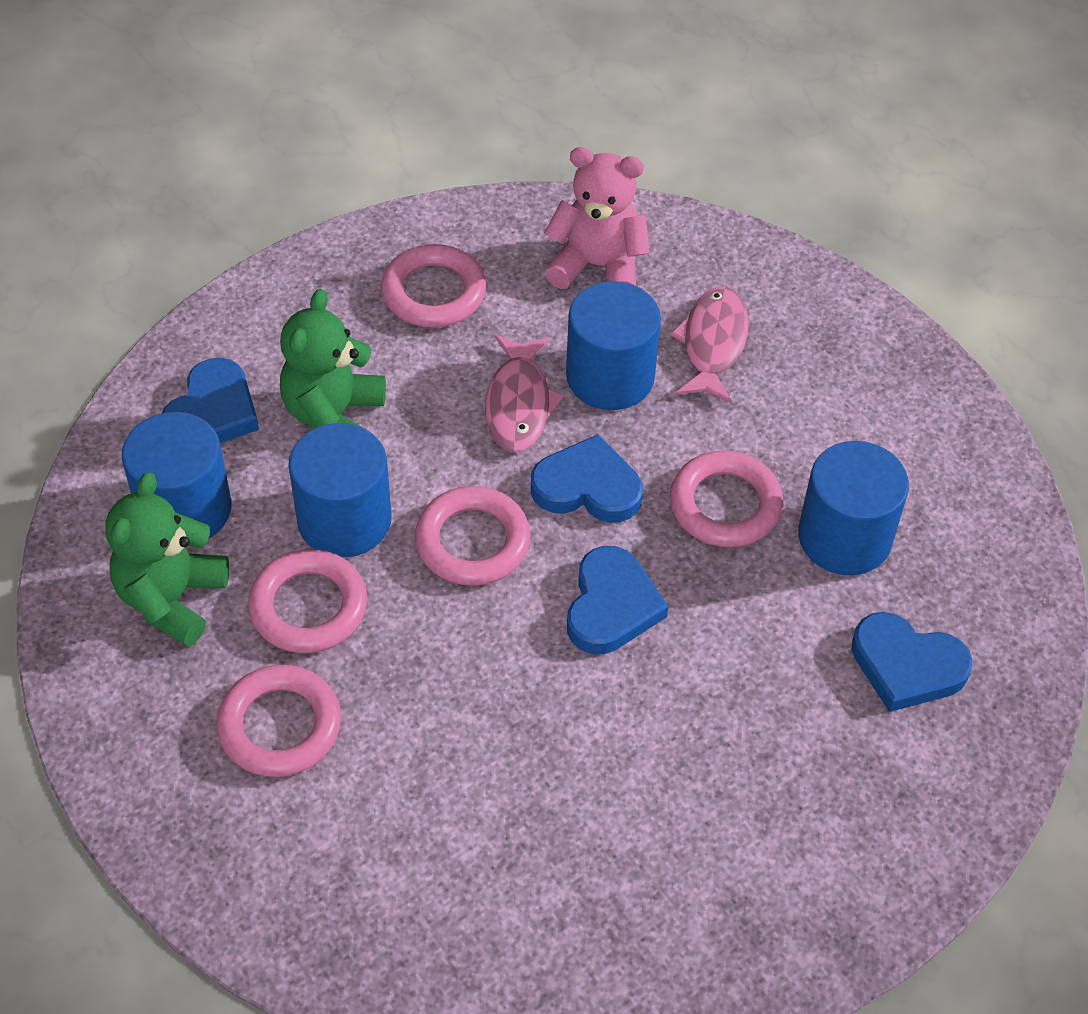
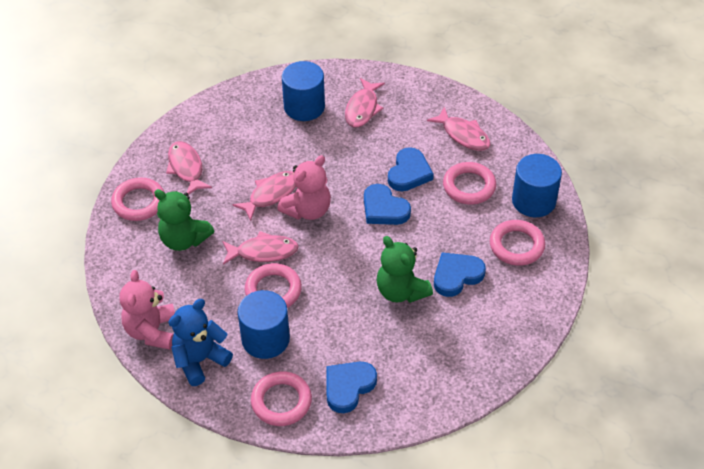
blue cylinder: [122,412,231,539] [288,423,392,558] [566,281,661,410] [798,441,909,575] = 4 -> [238,290,290,359] [282,61,325,121] [512,154,562,217] = 3
blue teddy bear: none = 0 -> [168,299,233,386] = 1
pink fish: [485,335,564,452] [670,286,749,403] = 2 -> [166,141,212,195] [222,231,299,265] [232,171,296,221] [345,78,385,127] [427,107,490,151] = 5
pink teddy bear: [544,147,650,289] = 1 -> [119,270,175,350] [277,155,331,220] = 2

